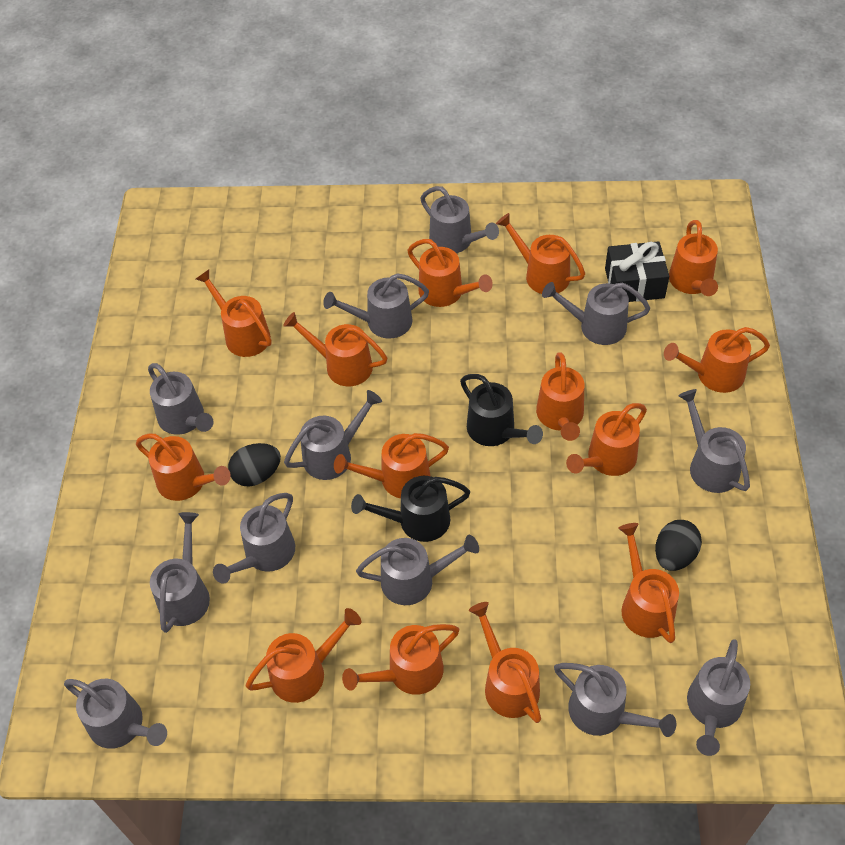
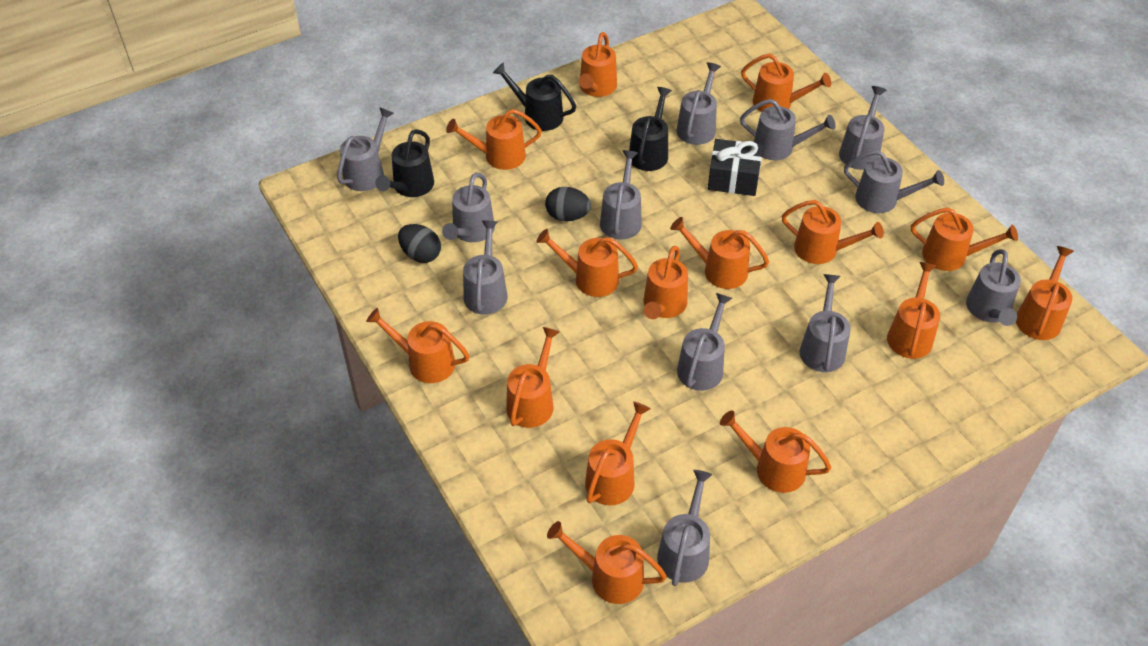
black watering can: [351,476,470,542] [460,374,543,446] = 2 -> [375,129,434,197] [493,62,576,131] [629,87,672,171] = 3
orange watering can: [136,433,231,501] [196,270,271,357] [246,608,361,703] [283,312,387,386] [334,433,449,498] [342,624,459,695] [407,239,493,307] [469,602,541,723] [496,213,585,294] [536,352,584,441] [566,403,647,476] [618,523,679,643] [664,327,770,393] [669,220,718,296] = 14 -> [366,308,469,383] [446,109,542,170] [506,327,560,428] [537,229,638,297] [547,521,667,604] [579,32,617,97] [585,401,650,505] [643,246,688,319] [670,217,769,289] [720,410,831,493] [741,54,831,112] [782,200,884,264] [887,262,940,359] [911,207,1018,271] [1016,246,1074,340] = 15

